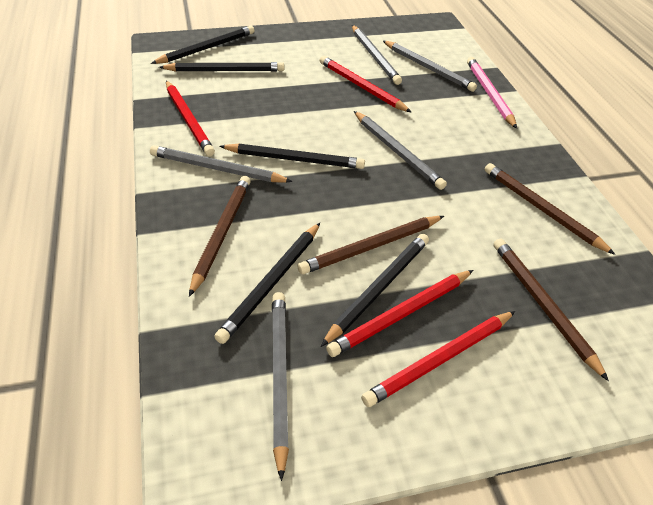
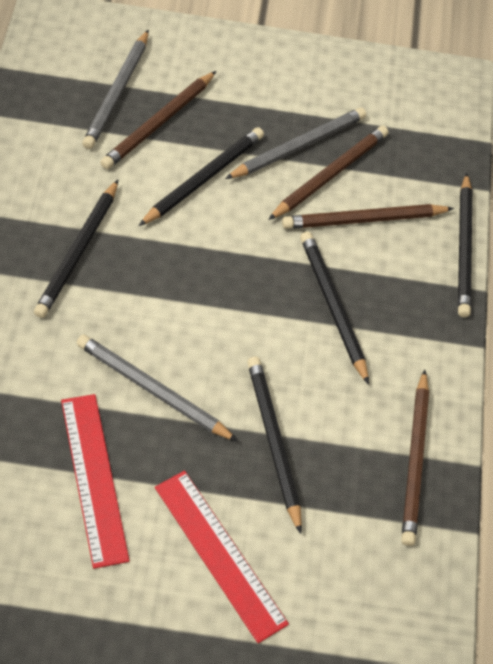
grey pencil: [150,145,293,182] [272,292,289,481] [352,25,402,85] [354,111,447,190] [383,41,477,92] = 5 -> [77,334,238,441] [82,29,149,149] [225,108,366,179] = 3
pink pencil: [467,57,517,129] = 1 -> none = 0
red pencil: [166,81,215,156] [319,56,412,113] [326,270,473,357] [361,311,515,407] = 4 -> none = 0
red ruler: none = 0 -> [61,394,130,569] [155,471,289,643] = 2

